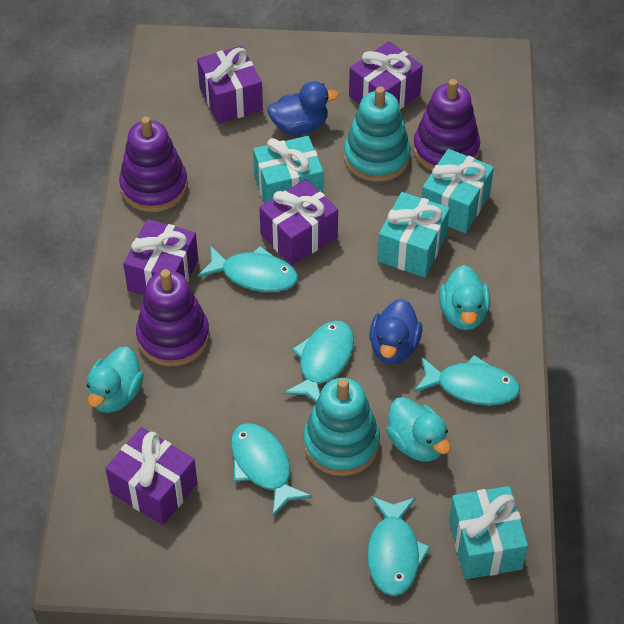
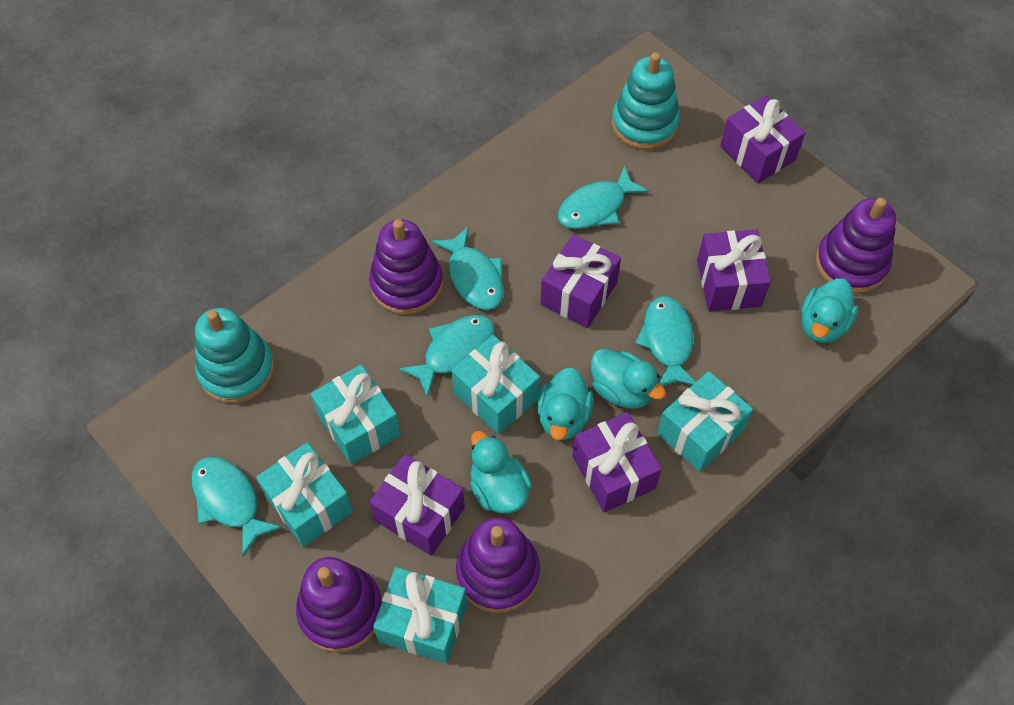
blue duck: [267,81,339,135] [369,299,422,364] = 2 -> none = 0
purple stacking toy: [119,116,188,212] [136,269,210,366] [413,79,480,171] = 3 -> [296,557,382,653] [369,219,443,315] [456,517,540,613] [816,198,896,294] = 4
turquoise duck: [87,347,144,413] [386,397,451,461] [439,265,490,330] = 3 -> [470,431,532,514] [537,367,593,440] [591,349,666,409] [801,278,858,343] = 4
turquoise gift: [253,136,324,203] [377,192,450,277] [422,149,494,233] [449,486,528,579] = 4 -> [256,442,353,547] [311,364,401,465] [373,567,467,664] [451,335,540,434] [657,371,753,472] = 5

